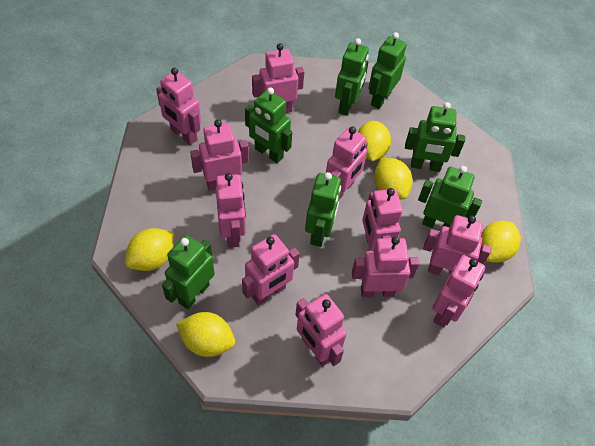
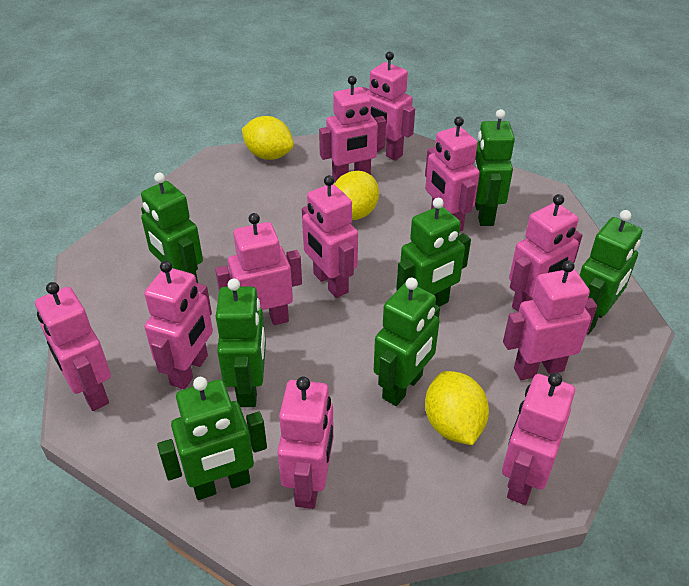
yellow lemon: [125,228,175,271] [176,312,235,357] [358,121,391,161] [374,158,412,200] [481,221,521,263] = 5 -> [242,116,294,160] [334,171,379,220] [425,371,489,445] = 3

